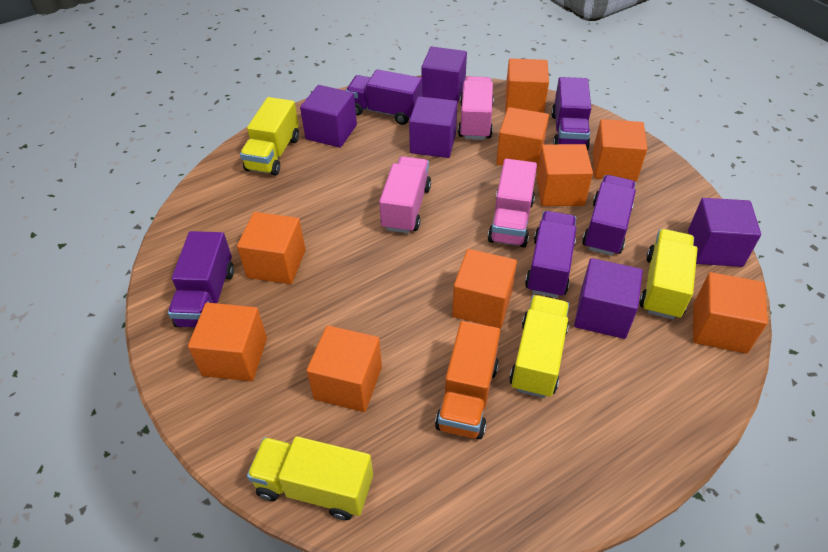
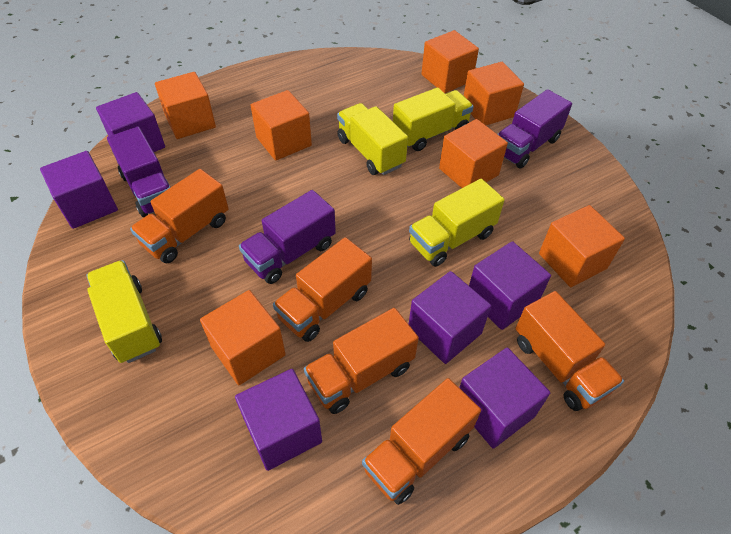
orange cube: [188,303,267,381] [237,212,306,284] [306,325,382,412] [452,249,517,329] [496,107,549,171] [505,58,549,113] [536,144,593,206] [593,119,647,182] [693,272,768,354] = 9 -> [155,72,216,139] [200,290,286,385] [251,90,312,161] [421,30,479,93] [439,119,508,188] [464,62,524,125] [539,205,625,287] = 7
orange truck: [435,321,501,439] = 1 -> [130,169,229,263] [273,237,372,342] [304,308,419,414] [362,378,481,505] [516,291,624,411] = 5
pink truck: [379,156,431,234] [458,76,494,140] [488,159,537,248] = 3 -> none = 0
purple cube: [300,85,357,148] [409,96,458,158] [421,47,467,104] [574,258,643,339] [688,198,761,267] = 5 -> [40,151,118,229] [96,92,165,152] [235,369,322,471] [409,271,491,364] [459,347,550,449] [469,241,551,330] = 6
purple truck: [168,231,234,328] [346,69,422,125] [525,211,577,298] [551,77,591,151] [582,175,636,256] = 5 -> [107,127,171,217] [239,190,336,284] [498,89,572,169] = 3

